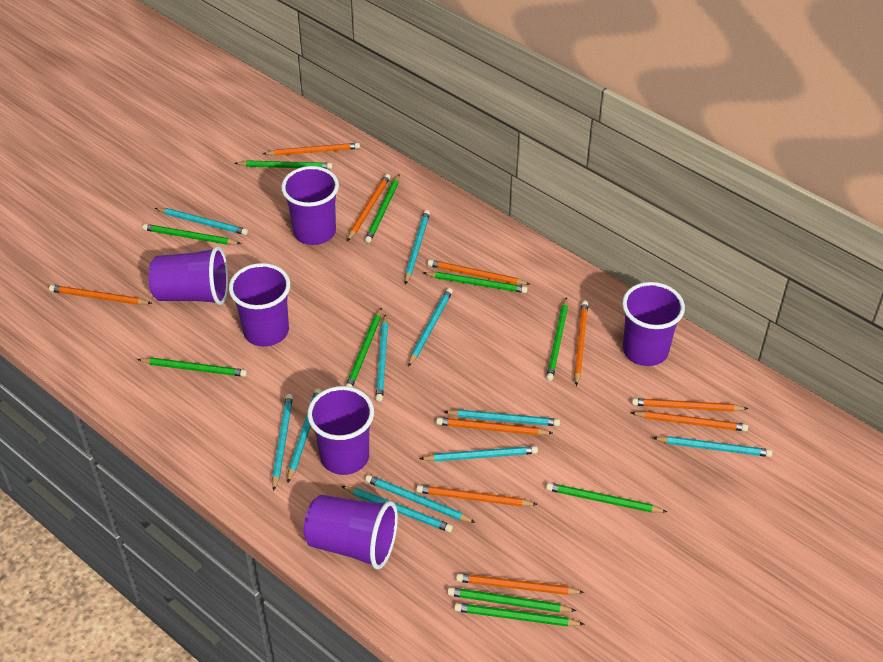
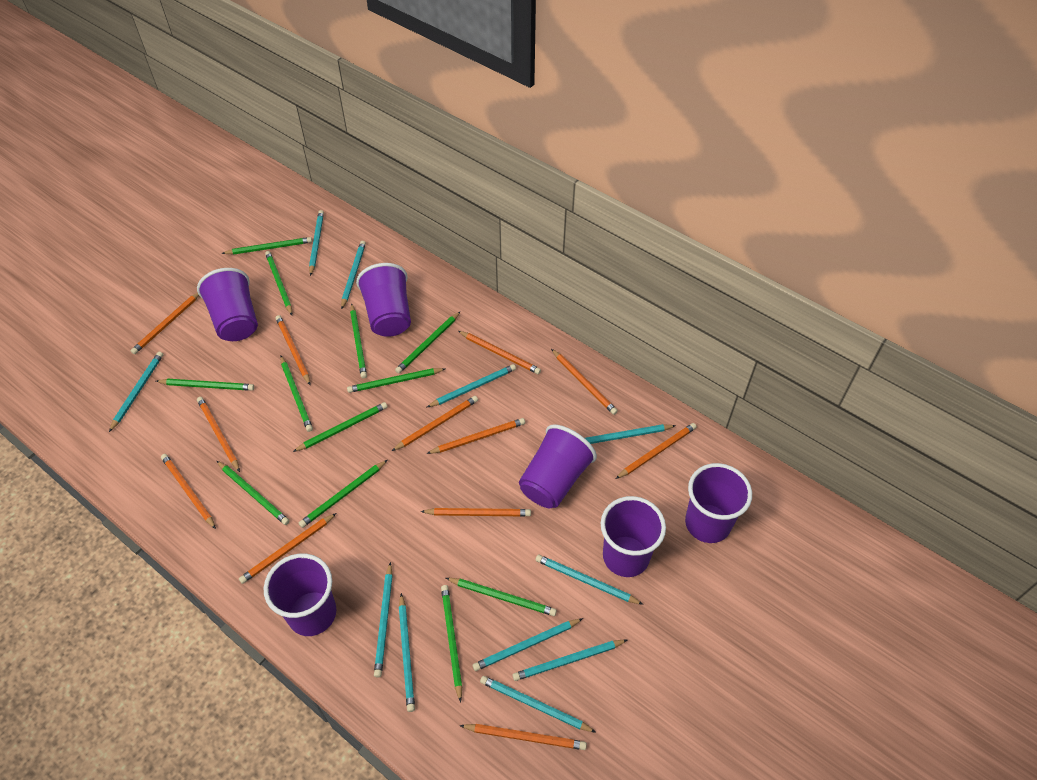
green pencil: [137,358,247,377] [142,224,241,245] [235,160,333,169] [346,307,382,387] [365,175,400,243] [424,272,528,293] [447,587,576,613] [454,603,585,627] [546,297,568,381] [546,483,667,513] = 10 -> [156,379,254,391] [217,461,290,525] [221,237,312,255] [265,251,292,315] [280,356,313,432] [293,402,387,452] [299,460,387,528] [347,368,445,393] [350,303,367,378] [395,311,461,374] [441,585,462,703] [446,578,557,616] = 12
orange pencil: [49,285,152,305] [263,143,360,156] [347,174,390,241] [416,485,538,507] [428,260,530,285] [436,417,552,435] [456,573,584,595] [574,301,588,386] [631,411,748,431] [632,398,748,412] = 10 -> [130,293,199,354] [161,454,216,529] [197,397,240,472] [239,513,336,584] [276,315,310,385] [392,396,478,451] [421,508,531,517] [426,418,525,454] [458,331,541,374] [459,724,587,750] [551,349,618,415] [616,423,697,479] = 12

